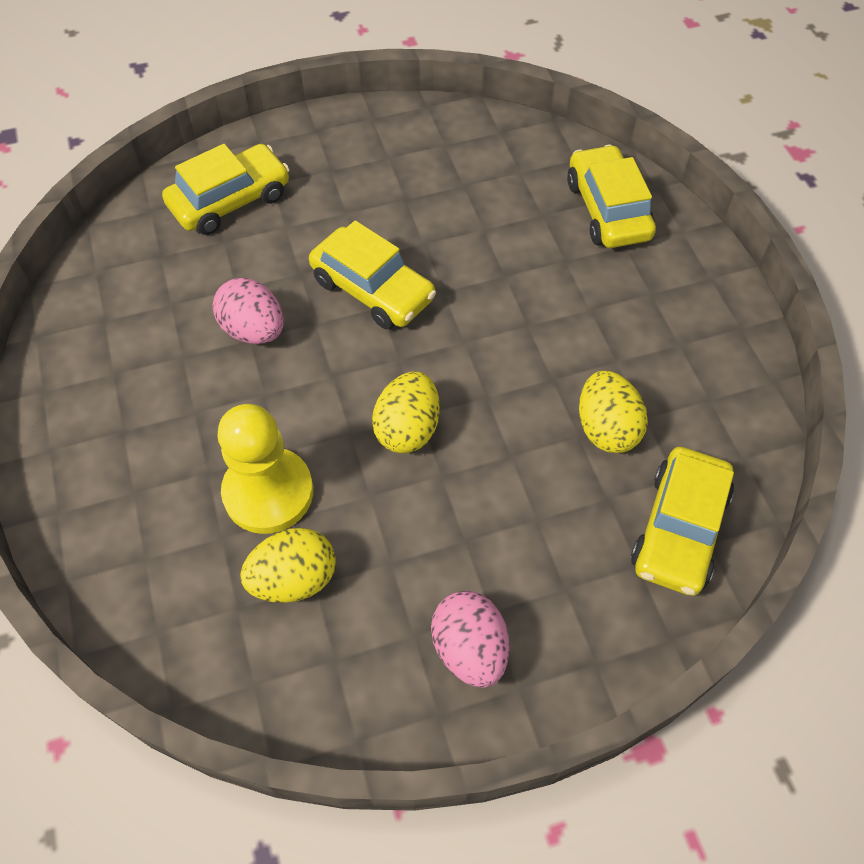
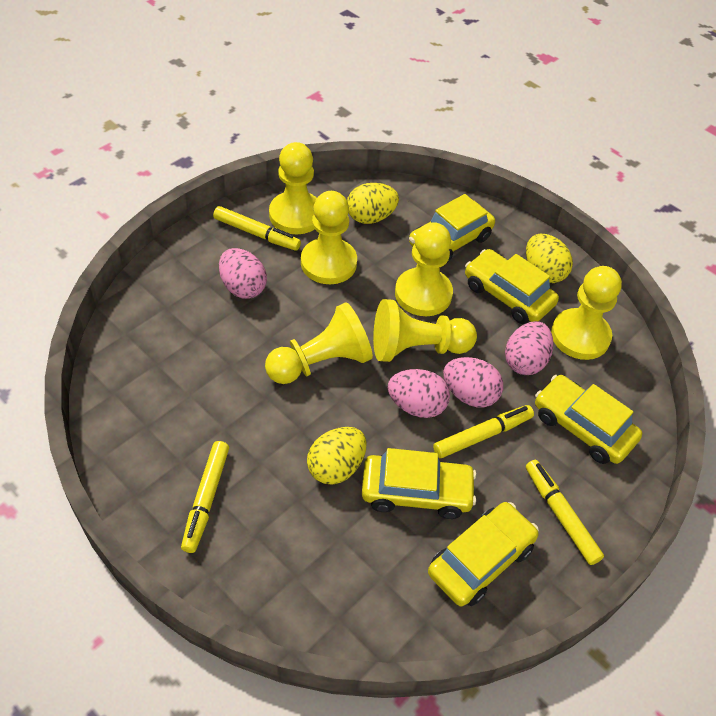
pink egg: [213,278,284,344] [431,591,509,688] = 2 -> [219,248,267,299] [388,369,450,418] [443,357,503,407] [505,321,553,375] = 4
yellow car: [162,144,290,235] [309,220,436,330] [567,144,656,248] [631,447,734,596] = 4 -> [362,448,476,519] [409,194,495,263] [428,502,539,606] [465,249,559,324] [535,375,642,464] = 5
yellow marker: none = 0 -> [181,441,229,553] [213,206,301,251] [433,405,534,458] [526,460,604,565] = 4
yellow pawn: [217,404,313,534] = 1 -> [265,302,373,384] [269,142,317,234] [301,191,357,284] [373,299,477,362] [395,222,453,316] [551,266,622,360] = 6

